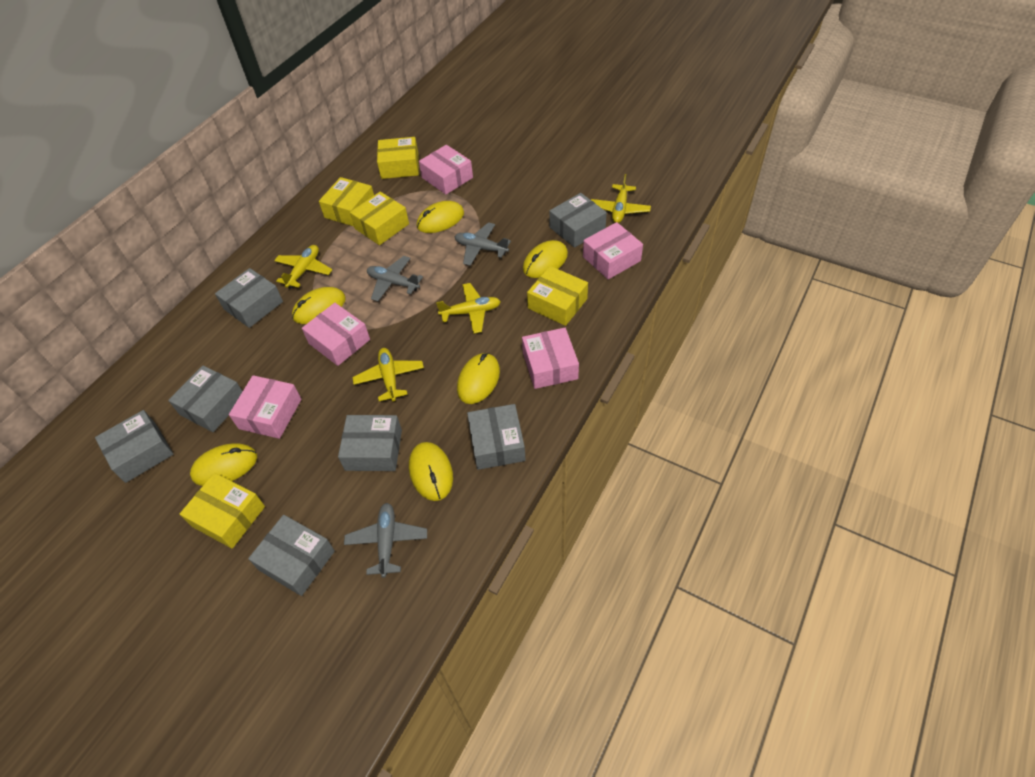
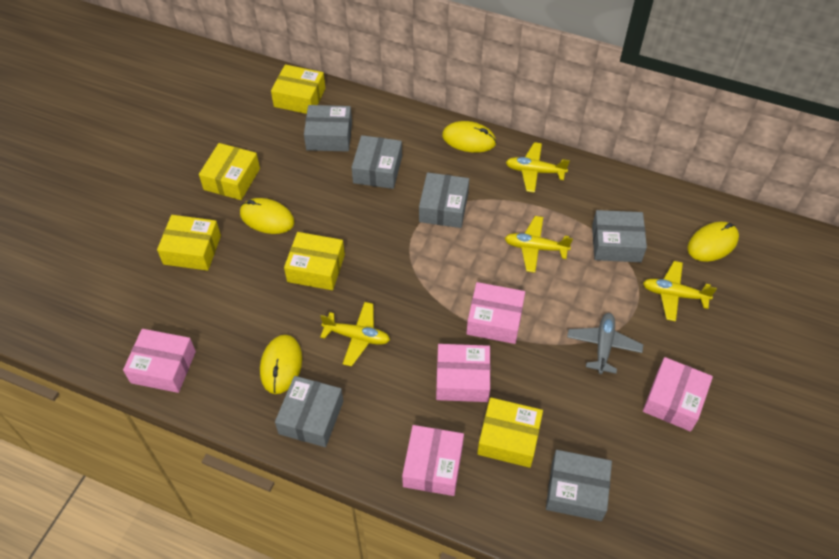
grey box: [95,410,173,483] [168,365,243,432] [215,268,283,328] [248,515,335,596] [338,415,402,471] [467,404,526,470] [549,193,607,248] = 7 -> [275,376,343,447] [304,105,352,152] [352,135,402,189] [419,172,469,228] [546,450,612,521] [592,210,647,262] = 6
grey plane: [344,503,427,578] [367,256,423,301] [454,222,511,266] = 3 -> [567,313,643,374] = 1
yellow mouse: [190,443,257,486] [292,287,346,324] [409,442,453,501] [417,201,464,233] [457,353,500,404] [523,240,568,278] = 6 -> [240,198,295,234] [260,335,302,394] [442,121,496,153] [687,221,739,262] = 4

